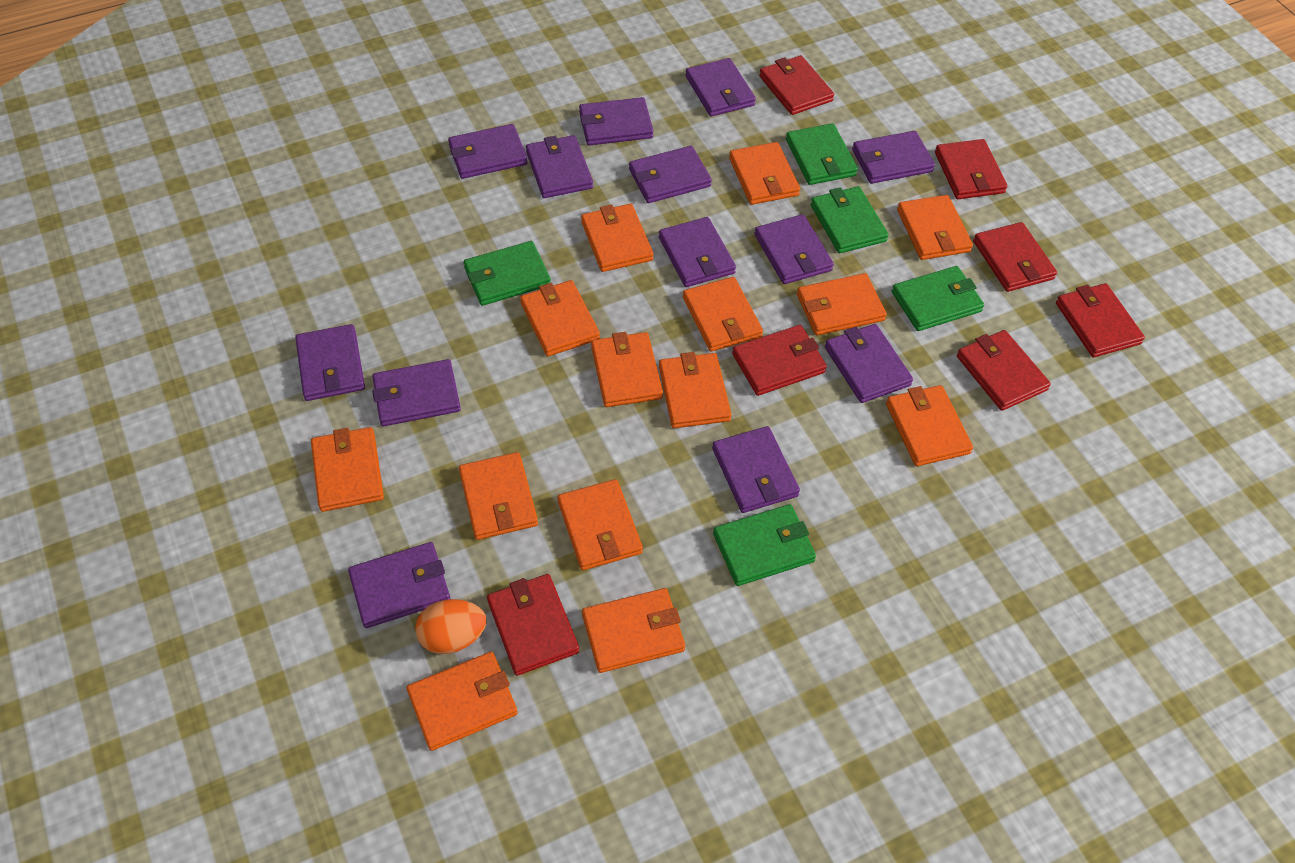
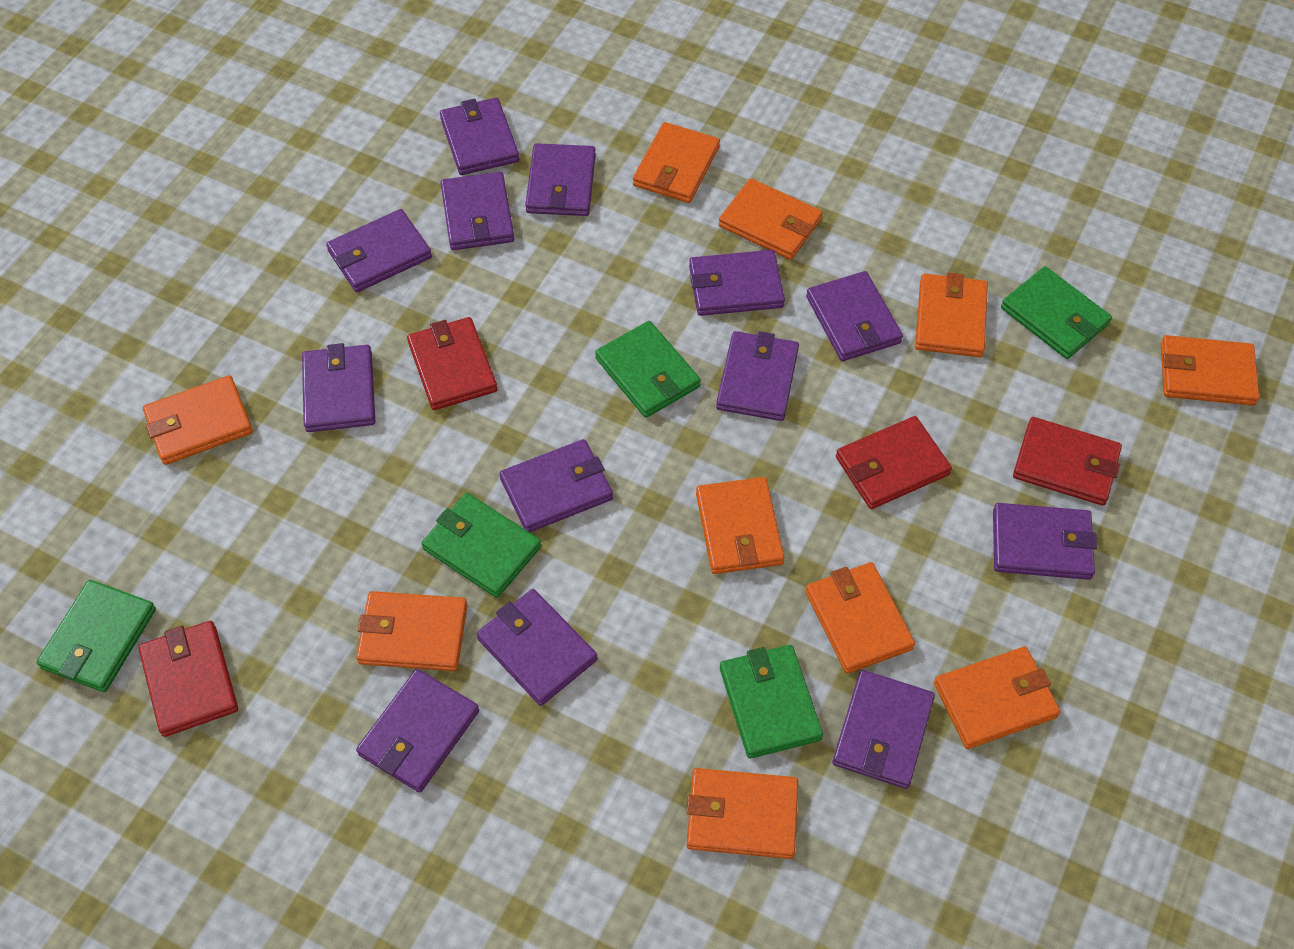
orange egg: [415,599,487,654] = 1 -> none = 0
orange wallet: [311,427,384,512] [406,652,518,751] [459,452,538,540] [520,280,600,356] [557,479,643,570] [581,204,654,272] [582,588,685,673] [591,332,663,407] [659,352,731,428] [683,277,763,352] [729,142,800,205] [797,273,887,335] [886,385,973,466] [897,195,973,260] = 14 -> [143,375,253,465] [356,591,468,671] [633,122,720,203] [686,768,799,859] [696,477,784,574] [719,178,823,260] [805,562,915,674] [915,272,988,357] [934,647,1061,749] [1161,335,1259,406] = 10
red wallet: [487,574,579,676] [732,325,827,396] [759,55,834,115] [935,139,1007,199] [957,330,1051,411] [973,222,1057,292] [1056,283,1145,357] = 7 -> [138,621,238,737] [407,317,498,410] [836,416,952,509] [1013,417,1122,506] = 4

